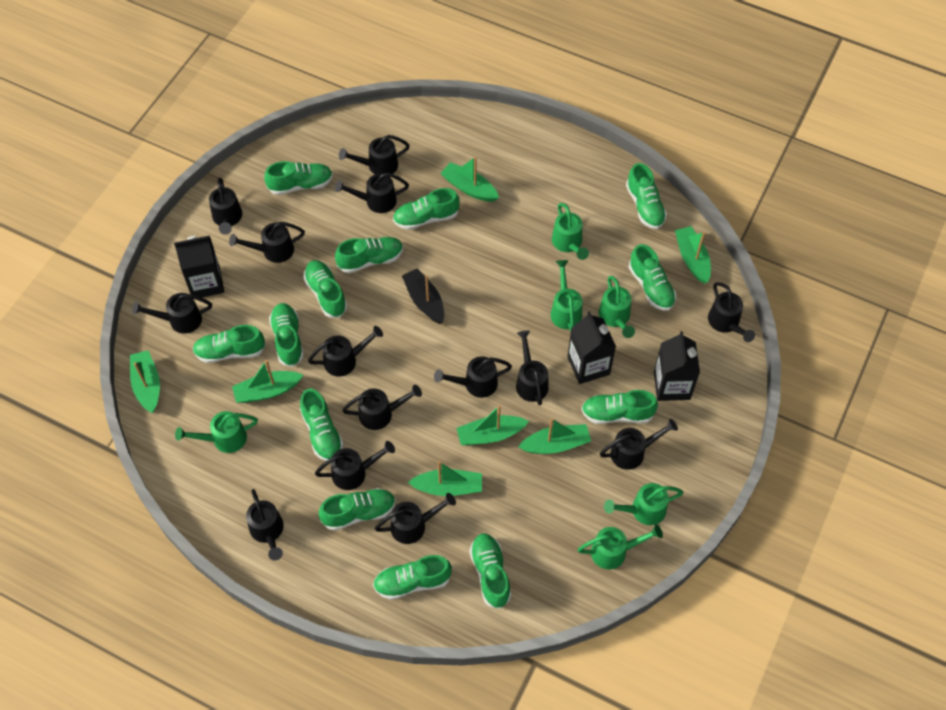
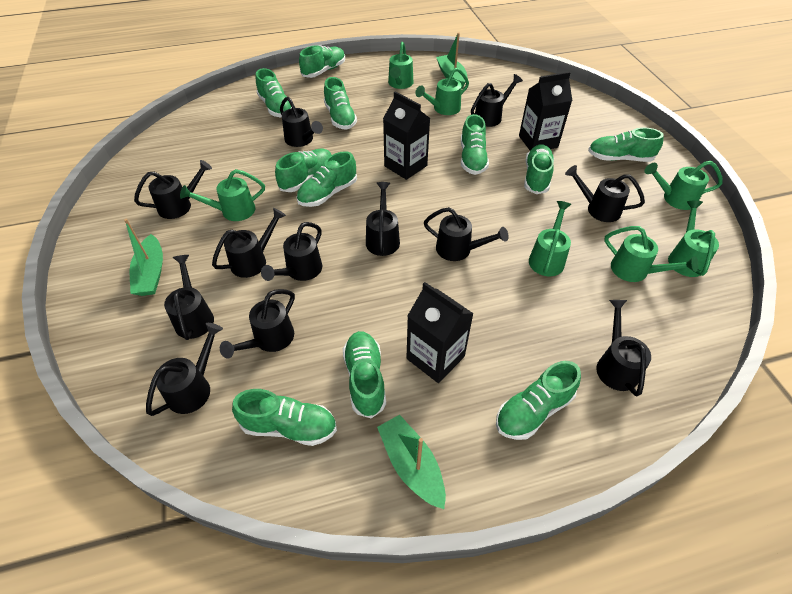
black boat: [402,268,444,324] = 1 -> none = 0
black watering can: [132,293,212,334] [209,178,242,234] [229,222,305,263] [246,489,284,560] [308,326,383,376] [315,441,395,490] [335,172,409,213] [339,135,410,174] [342,385,422,430] [375,493,456,544] [434,356,512,398] [516,331,549,406] [600,419,678,470] [708,282,755,342] = 14 -> [134,160,212,219] [146,323,223,416] [164,255,214,340] [212,208,286,278] [220,289,295,359] [261,222,322,281] [280,97,323,147] [366,182,400,256] [424,207,509,261] [471,74,523,127] [565,165,645,222] [596,300,651,396] = 12
green boat: [130,350,160,413] [232,360,303,403] [408,461,482,496] [440,157,499,202] [457,405,529,445] [518,418,591,454] [675,226,711,284] = 7 -> [124,219,163,296] [377,415,446,509] [436,32,468,89] = 3
green shoe: [193,325,266,363] [264,161,333,195] [269,303,304,367] [300,388,344,461] [303,260,347,318] [319,488,396,531] [335,237,403,273] [373,555,452,600] [393,188,460,230] [469,533,511,609] [581,390,658,424] [626,163,667,229] [629,244,676,311] = 13 -> [232,389,337,446] [256,68,292,118] [275,149,331,192] [296,151,357,207] [299,45,345,78] [324,77,357,130] [343,331,386,418] [461,114,489,175] [496,361,581,440] [524,144,554,194] [588,127,664,162] = 11
green watering can: [175,411,258,453] [551,260,582,332] [552,203,589,260] [578,525,663,570] [599,276,635,338] [604,483,683,525] = 6 -> [180,169,265,221] [388,42,413,89] [415,68,469,115] [529,201,571,276] [604,226,699,282] [644,161,723,210] [668,201,719,277] = 7

